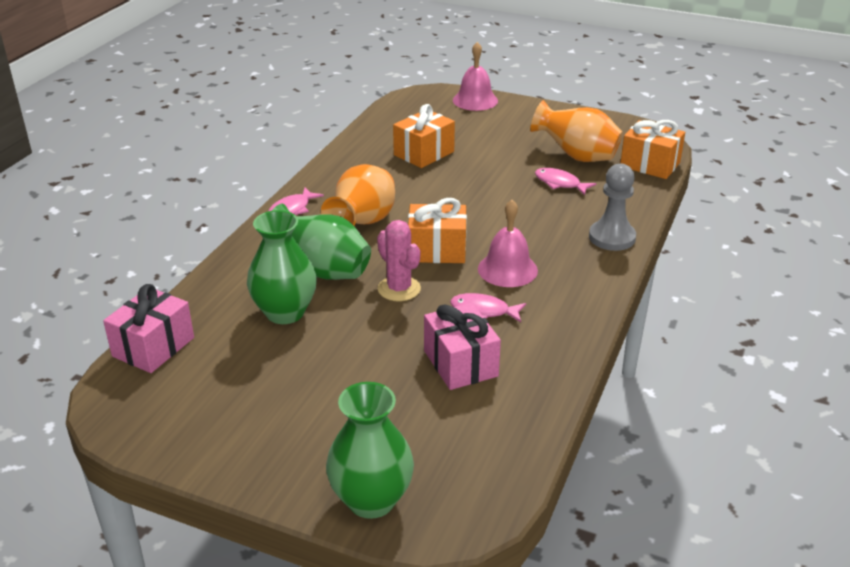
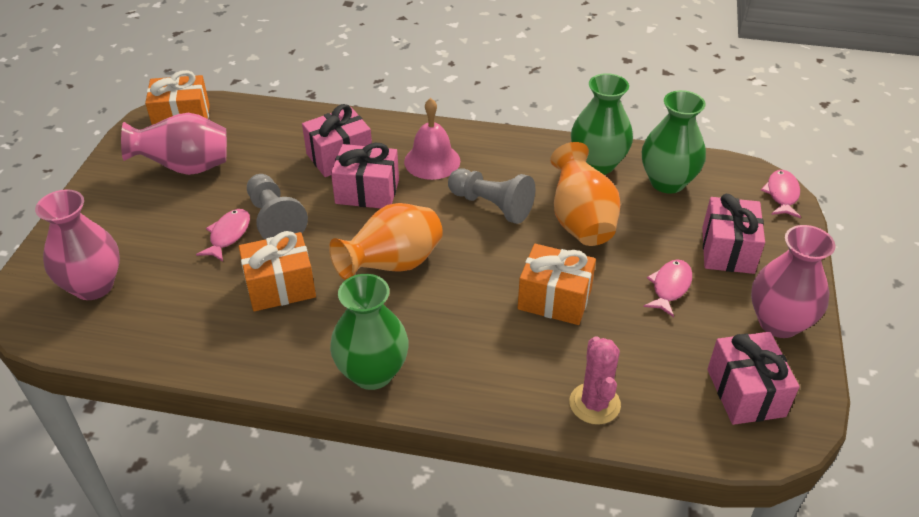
grey pawn: [589,163,636,251] = 1 -> [247,174,308,239] [448,168,535,224] = 2
pink bell: [453,42,498,111] [478,200,538,287] = 2 -> [404,98,460,180] = 1
pink gift: [103,284,194,373] [424,303,501,390] = 2 -> [302,104,372,177] [331,143,399,208] [702,194,765,274] [707,332,800,425] = 4
pink vase: none = 0 -> [35,189,120,300] [121,113,227,175] [751,225,835,338] = 3

